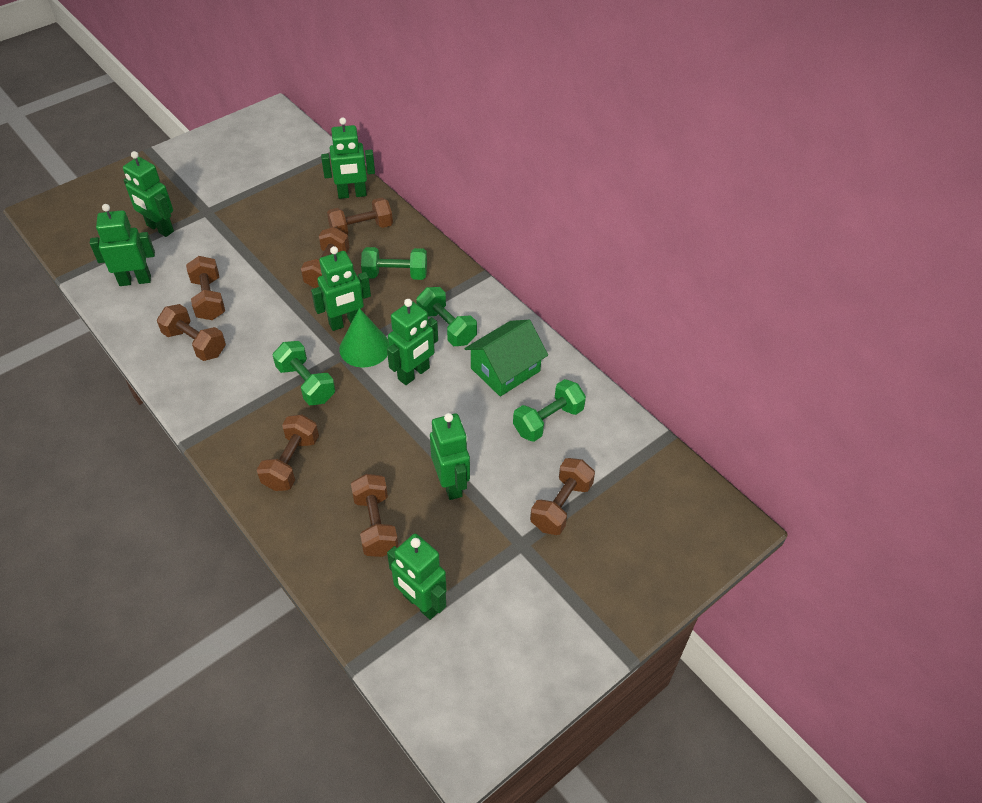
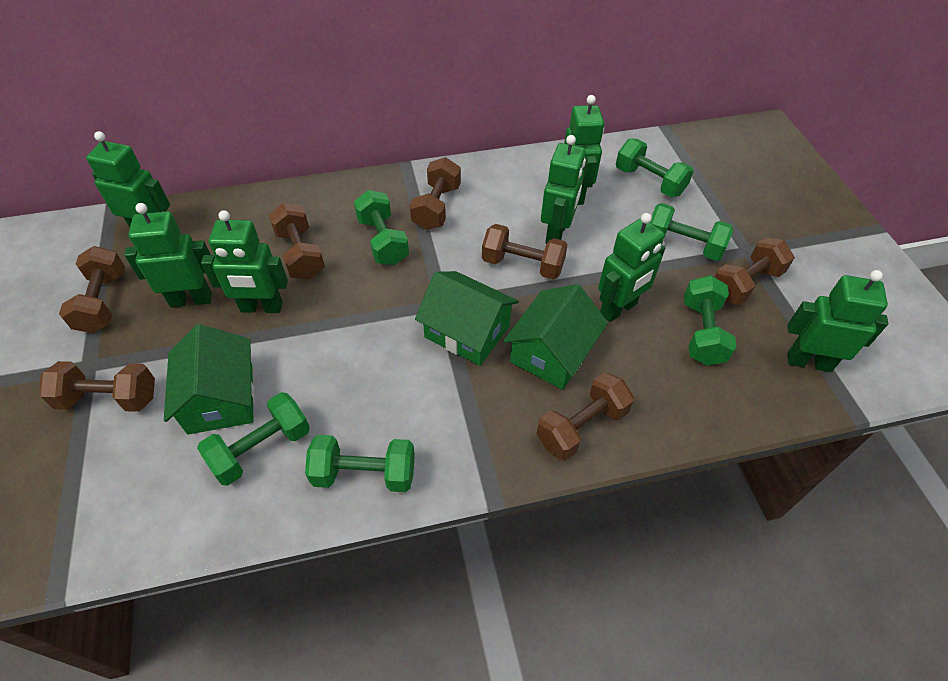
green cone: [339,308,389,368] = 1 -> none = 0
green dumbbell: [273,341,335,405] [361,247,427,280] [416,287,477,346] [513,379,586,442] = 4 -> [197,392,310,486] [305,435,415,492] [354,190,409,265] [616,138,694,197] [650,203,733,261] [684,275,737,366] = 6
green house: [465,320,548,397] = 1 -> [164,324,254,435] [415,271,519,366] [503,284,608,390] = 3

